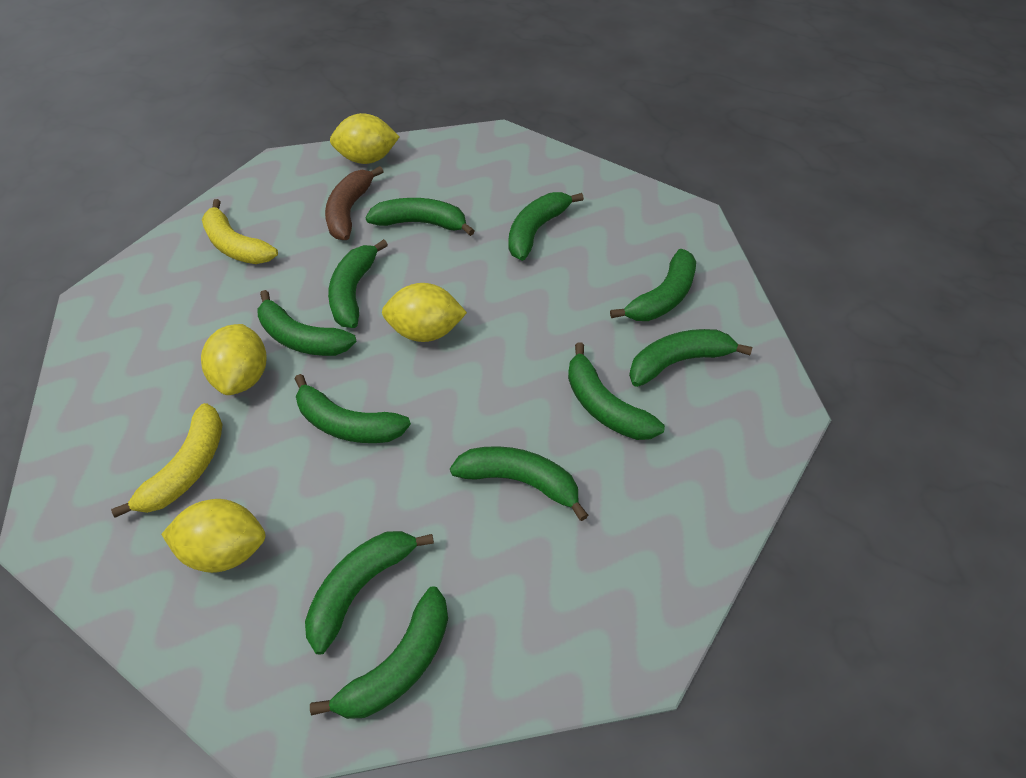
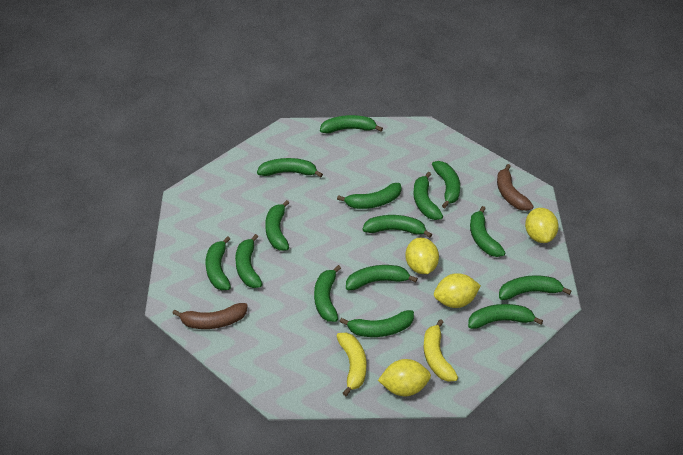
brown banana: [325,166,384,240] = 1 -> [172,303,248,329] [497,164,534,211] = 2
green banana: [258,290,356,356] [295,374,411,443] [305,531,434,655] [310,586,448,719] [328,239,388,328] [365,198,475,236] [450,446,588,521] [508,192,584,261] [568,342,665,440] [610,249,696,321] [629,329,752,387] = 11 -> [206,236,231,290] [235,234,262,288] [257,158,323,177] [265,200,289,251] [314,265,341,322] [320,115,383,133] [337,183,402,209] [340,310,414,337] [346,265,418,290] [362,215,432,238] [413,172,443,220] [432,161,460,208] [468,304,543,329] [470,206,505,257] [499,275,572,300] = 15

